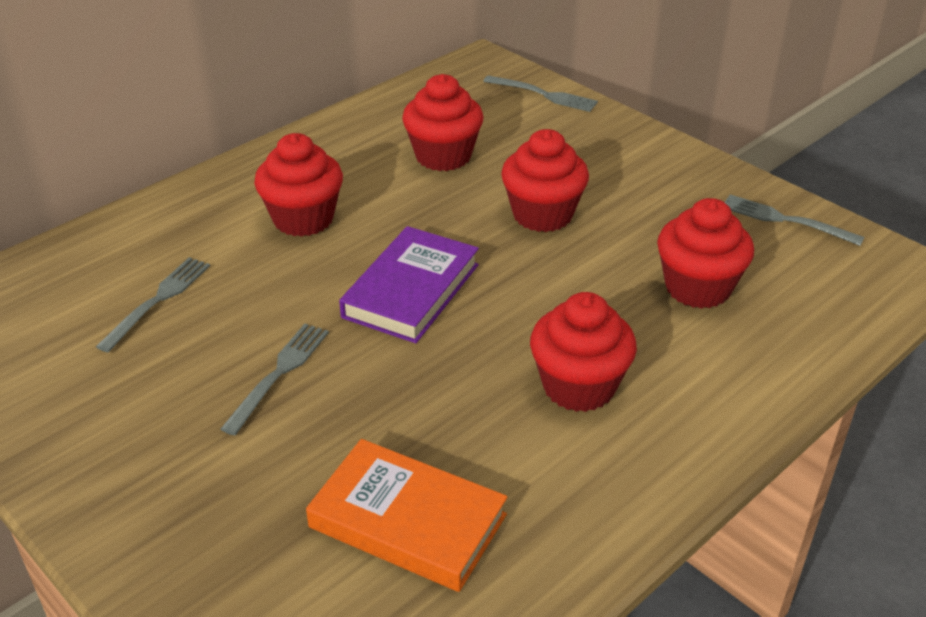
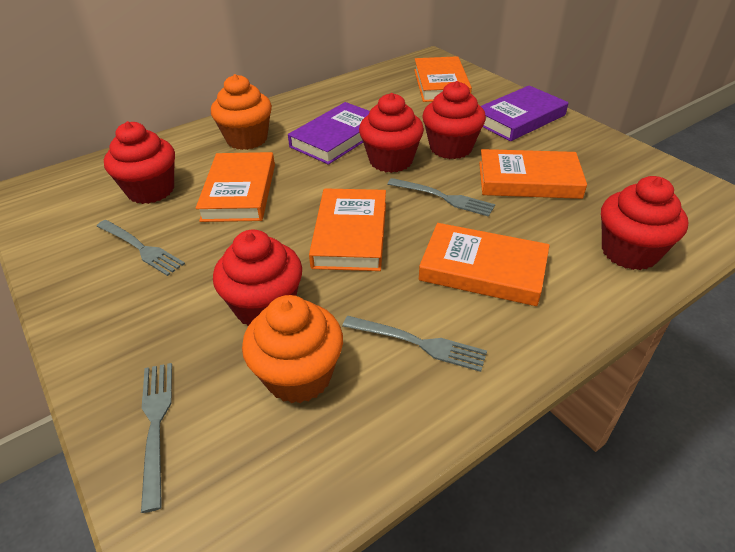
orange book: [306,439,508,592] = 1 -> [196,152,275,222] [309,188,386,271] [414,56,472,102] [419,223,550,306] [479,149,587,199] = 5
orange cupcake: none = 0 -> [211,74,272,150] [242,295,343,403] = 2
purple book: [339,226,479,343] = 1 -> [288,102,370,165] [481,85,568,141] = 2

